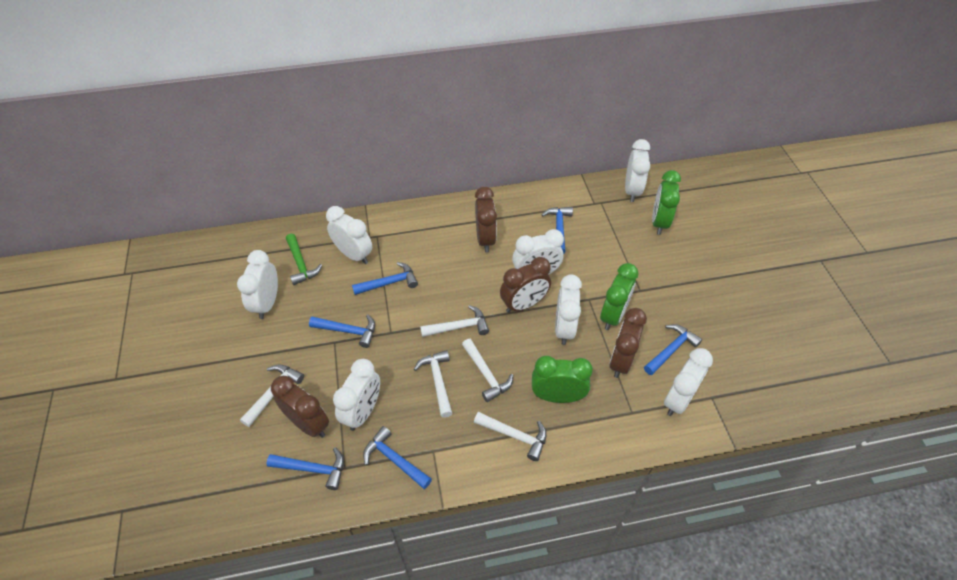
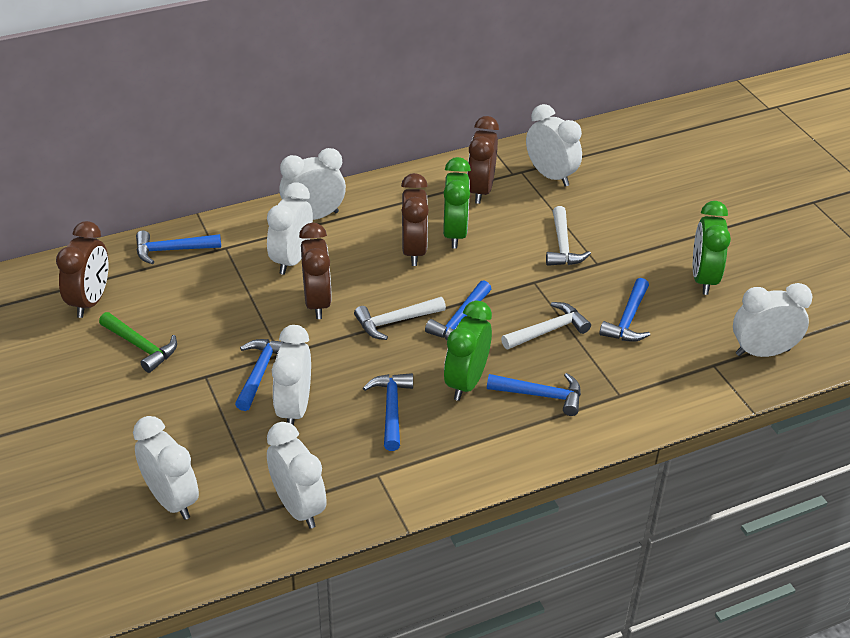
white hammer: [240,364,304,427] [414,350,452,418] [420,305,489,337] [462,339,513,402] [474,412,547,461] = 5 -> [354,297,446,340] [501,302,591,349] [546,206,591,266] = 3

